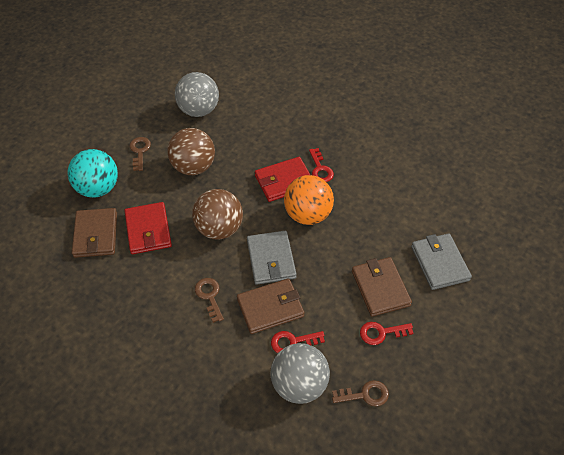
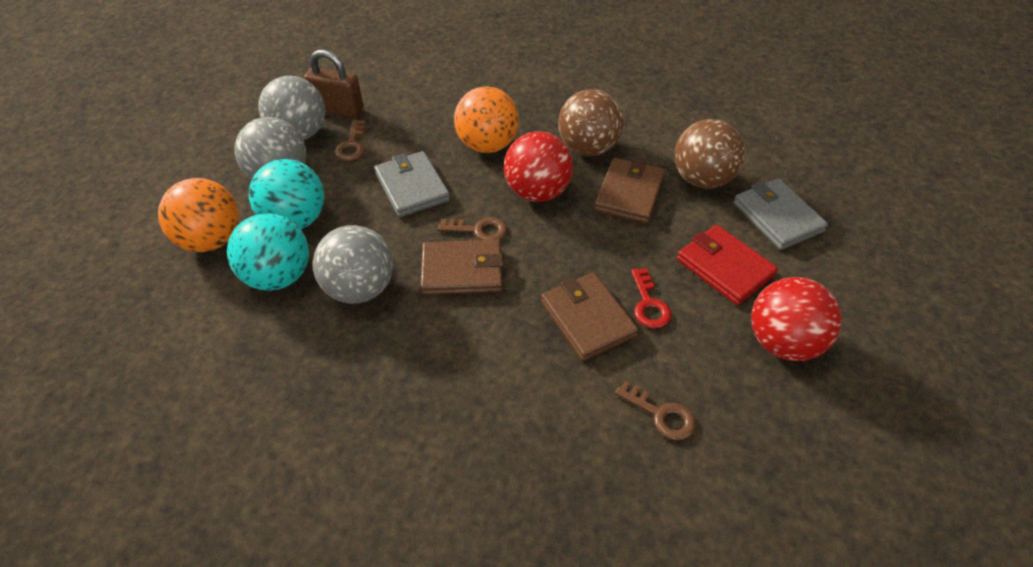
brown padlock: none = 0 -> [304,49,364,118] = 1
grey ball: [175,72,219,117] [271,343,330,404] = 2 -> [234,117,306,180] [258,76,326,140] [313,225,393,304] = 3
orange ball: [284,175,334,225] = 1 -> [158,178,239,252] [454,86,519,153] = 2
red ball: none = 0 -> [504,131,573,202] [751,277,842,361] = 2
red key: [271,331,325,353] [309,148,334,182] [360,322,413,345] = 3 -> [631,268,671,329] = 1
red wallet: [124,202,172,254] [255,157,310,202] = 2 -> [677,225,778,305] = 1
turquoise ball: [67,149,118,198] = 1 -> [227,213,309,291] [249,159,324,229] = 2

